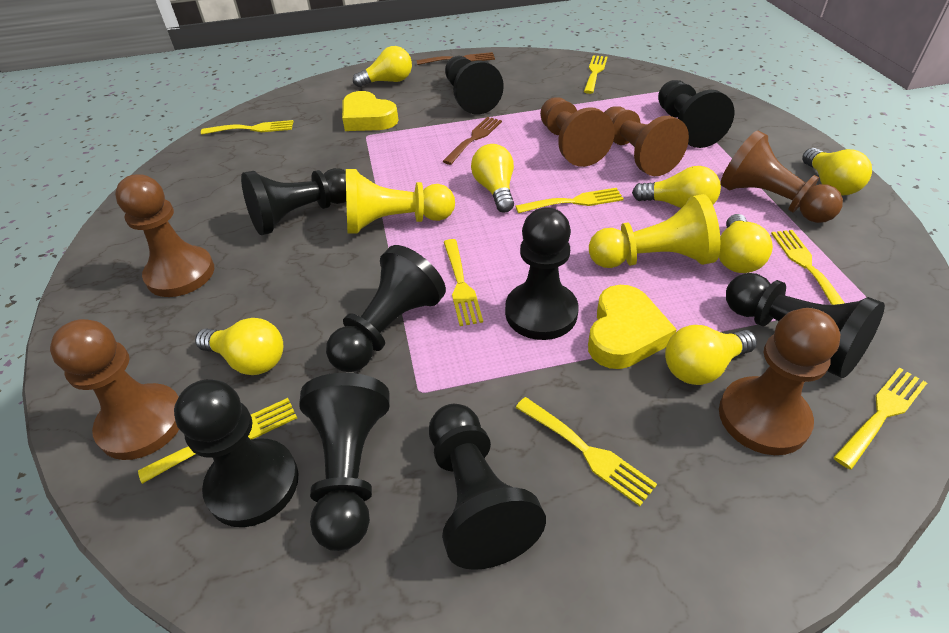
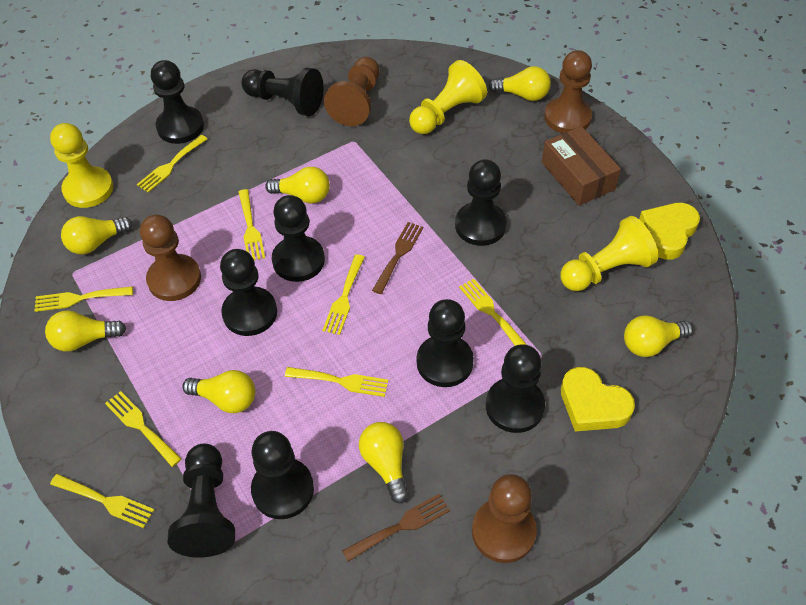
brown box: none = 0 -> [542,126,621,206] = 1
brown pawn: [50,319,179,460] [115,174,214,297] [540,97,615,167] [604,106,689,176] [719,308,840,455] [720,130,843,223] = 6 -> [140,215,201,301] [324,57,380,126] [472,474,537,563] [544,50,592,133] = 4
yellow pawn: [346,169,455,234] [589,194,720,268] = 2 -> [50,123,113,208] [409,60,487,134] [561,216,658,291] = 3

